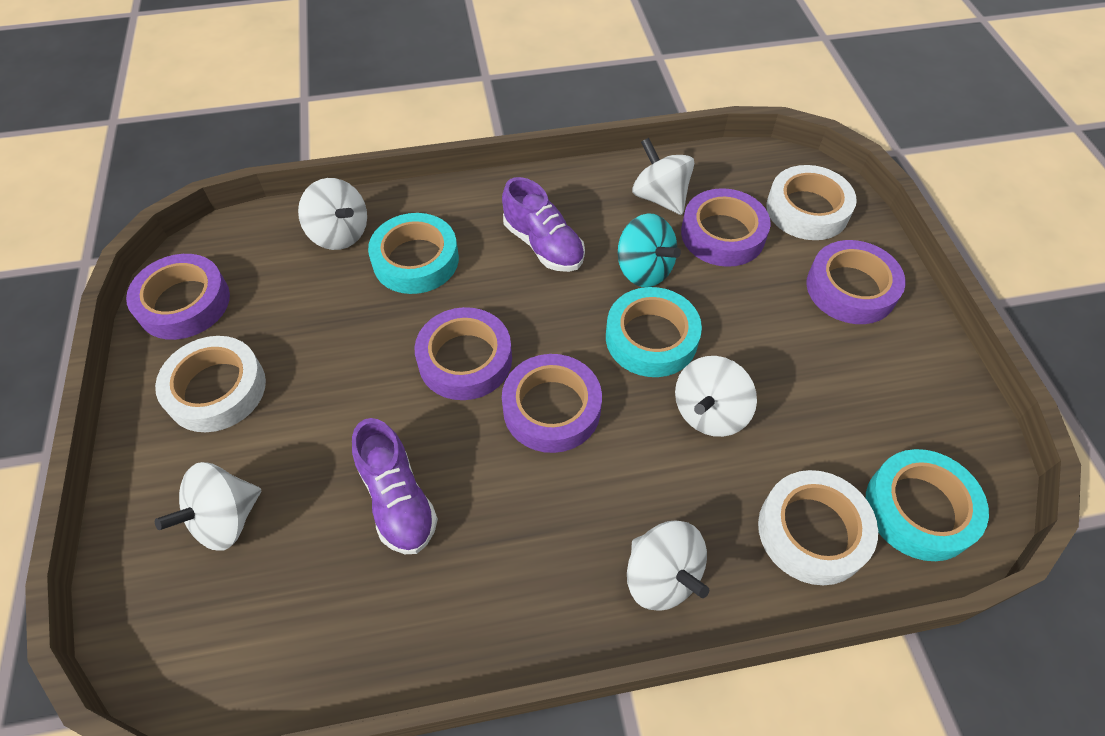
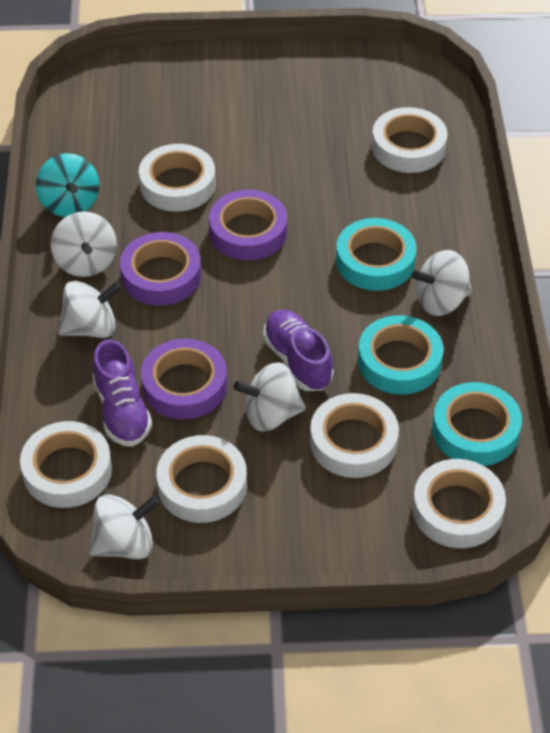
purple tape: [126,254,230,340] [414,307,512,400] [502,354,602,453] [681,188,771,267] [806,240,906,324] = 5 -> [120,232,201,306] [141,339,227,420] [209,190,287,260] = 3
white tape: [155,336,266,432] [758,470,878,585] [766,165,857,240] = 3 -> [20,421,112,508] [139,144,216,212] [156,435,247,523] [310,393,399,478] [372,107,448,173] [412,459,506,548] = 6

